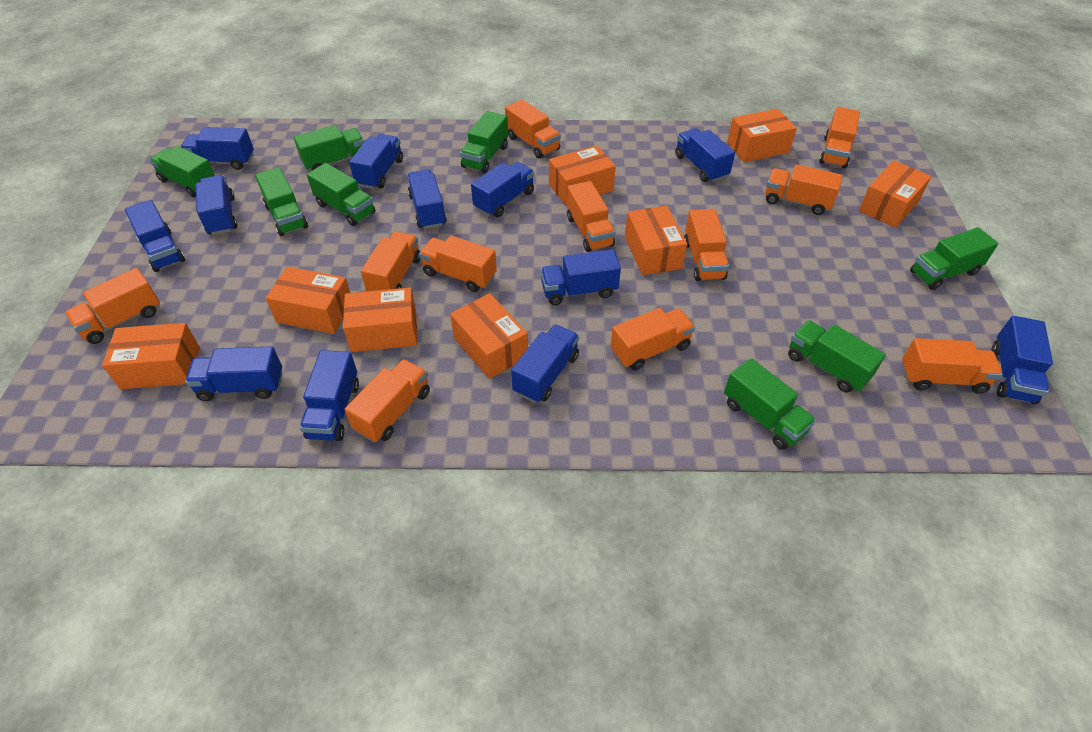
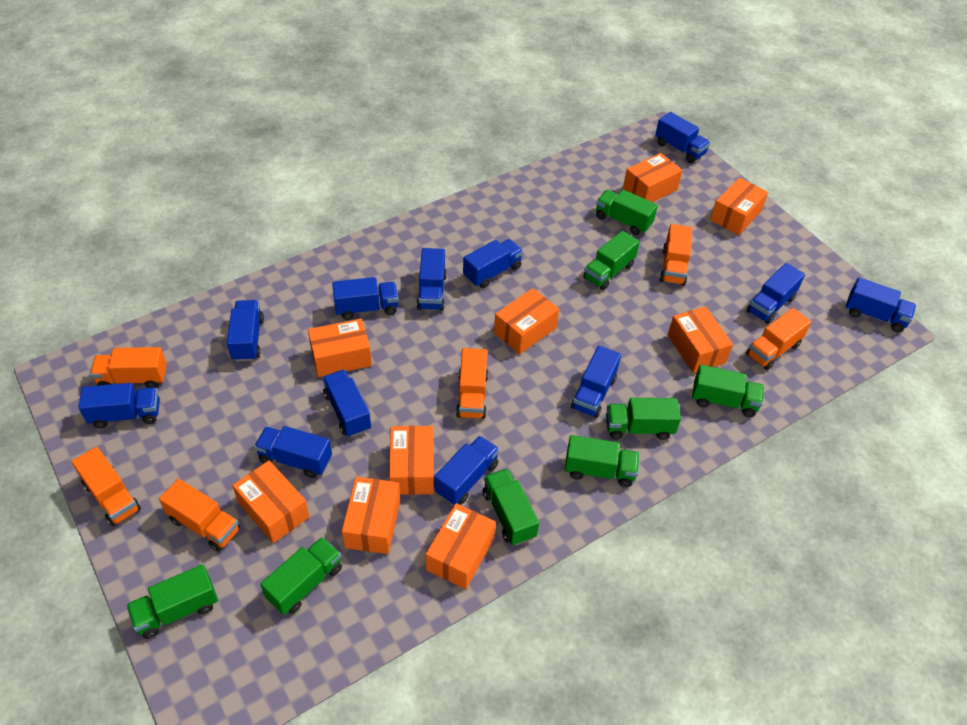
orange box: [102,323,200,389] [266,267,350,334] [343,288,417,352] [450,293,528,379] [549,145,616,206] [625,206,687,275] [727,109,797,162] [859,161,932,228] = 8 -> [232,460,310,543] [308,319,372,377] [342,477,400,554] [389,426,434,495] [425,503,496,589] [494,288,559,354] [623,153,683,202] [668,306,733,373] [710,178,768,235] = 9
orange truck: [65,268,160,344] [345,359,430,443] [361,232,420,292] [419,235,497,292] [505,99,561,159] [567,181,615,252] [610,308,695,371] [684,209,729,281] [765,164,843,215] [819,107,860,169] [902,338,1003,394] = 11 -> [71,447,141,526] [90,347,167,388] [159,479,240,552] [456,348,488,419] [659,224,692,286] [746,308,811,370] = 6

